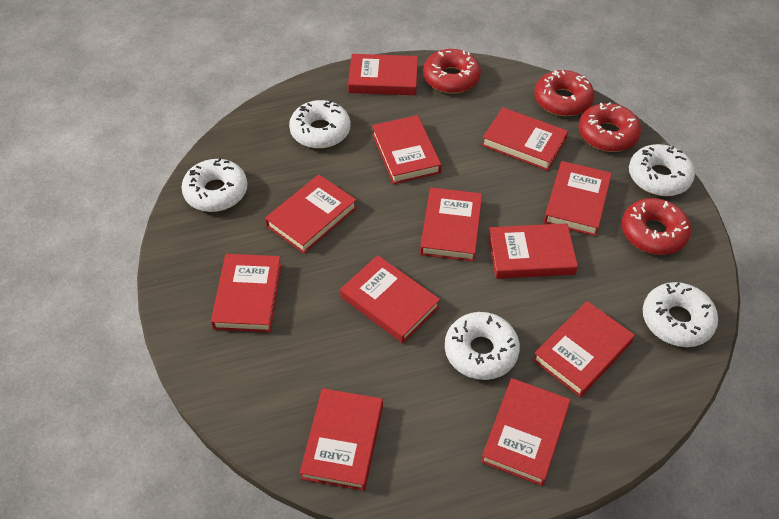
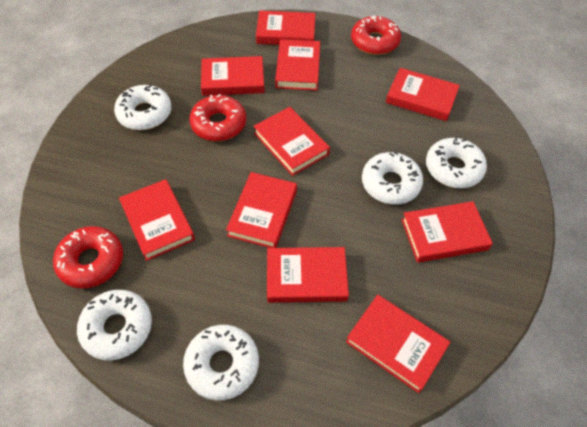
red book: [211,254,282,332] [265,175,357,253] [300,388,383,491] [340,255,440,343] [348,54,418,95] [372,115,441,184] [420,188,482,262] [481,378,571,486] [482,107,568,171] [488,223,578,279] [533,301,635,397] [544,161,612,236] = 12 -> [119,179,195,261] [201,56,265,96] [226,172,297,248] [253,107,330,176] [256,11,315,45] [267,247,349,303] [275,39,320,91] [346,295,450,393] [386,68,460,121] [401,201,493,263] = 10
red donut: [423,49,481,94] [534,70,594,116] [579,102,641,152] [622,198,691,255] = 4 -> [53,226,123,289] [189,94,246,141] [351,15,401,55] = 3

